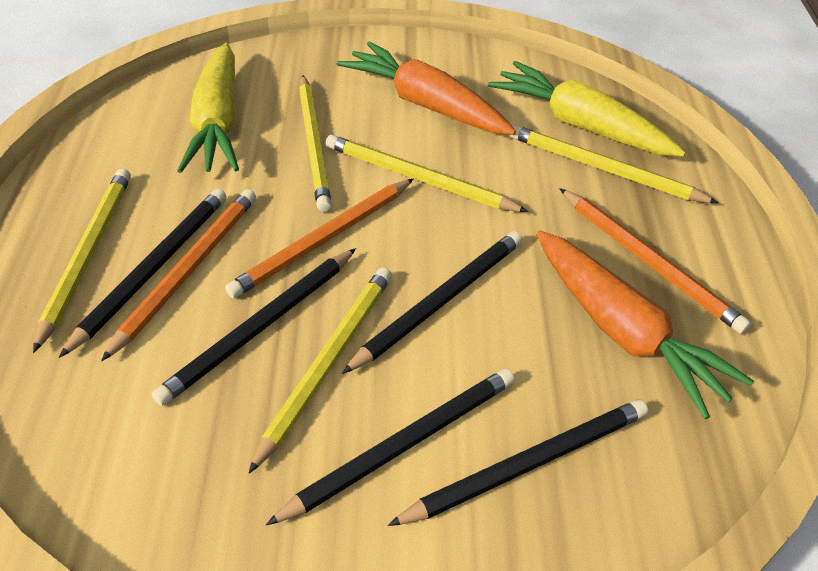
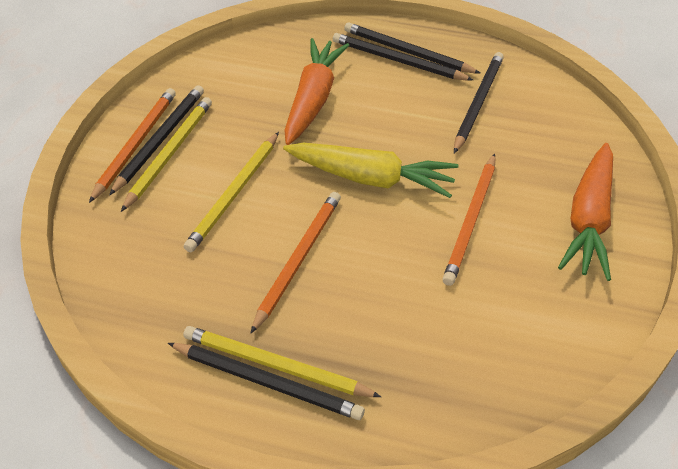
yellow carrot: [177,43,239,173] [488,61,686,157] = 2 -> [283,143,459,198] = 1
yellow pencil: [33,169,131,353] [248,267,392,474] [299,75,332,212] [326,135,529,212] [509,125,718,203] = 5 -> [121,97,212,212] [183,326,381,397] [184,132,279,252] = 3

